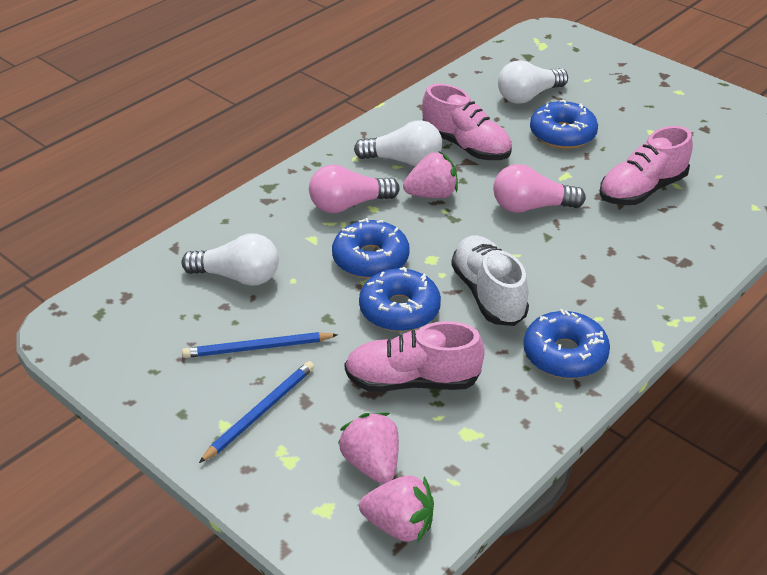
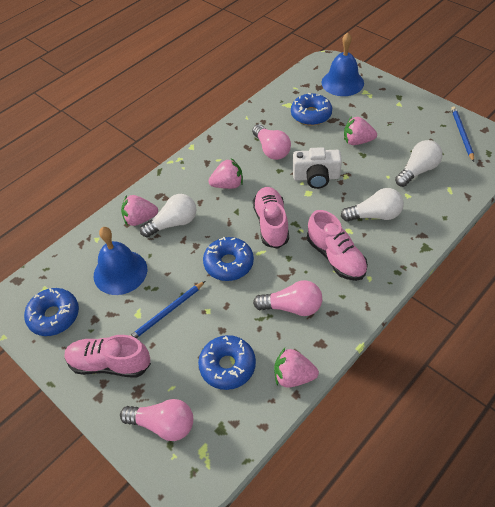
blue bell: none = 0 -> [94,227,147,295] [321,32,364,96] = 2
pink light bulb: [309,165,400,213] [493,164,586,213] = 2 -> [120,399,193,441] [252,124,291,160] [253,280,322,316] = 3
pink strawberry: [338,412,399,484] [359,475,434,543] [403,152,458,198] = 3 -> [121,195,158,226] [208,158,243,189] [274,348,319,388] [344,116,377,145] = 4
white camera: none = 0 -> [293,147,342,189] = 1
white shoe: [451,235,529,326] = 1 -> none = 0

